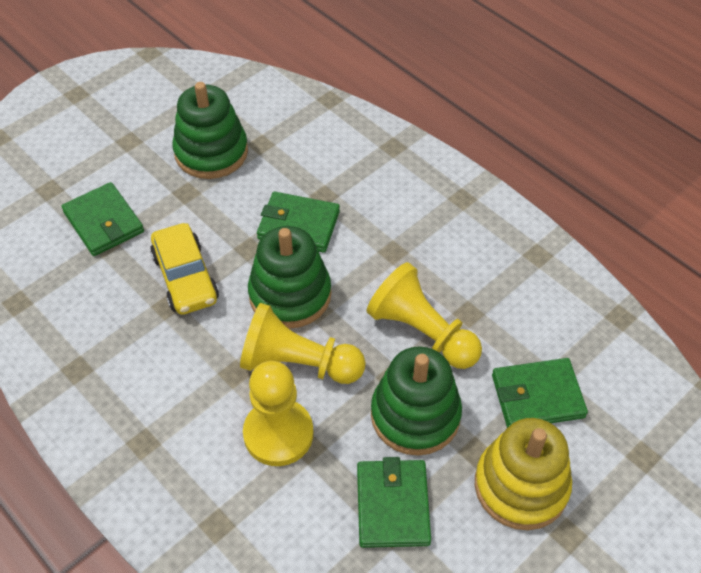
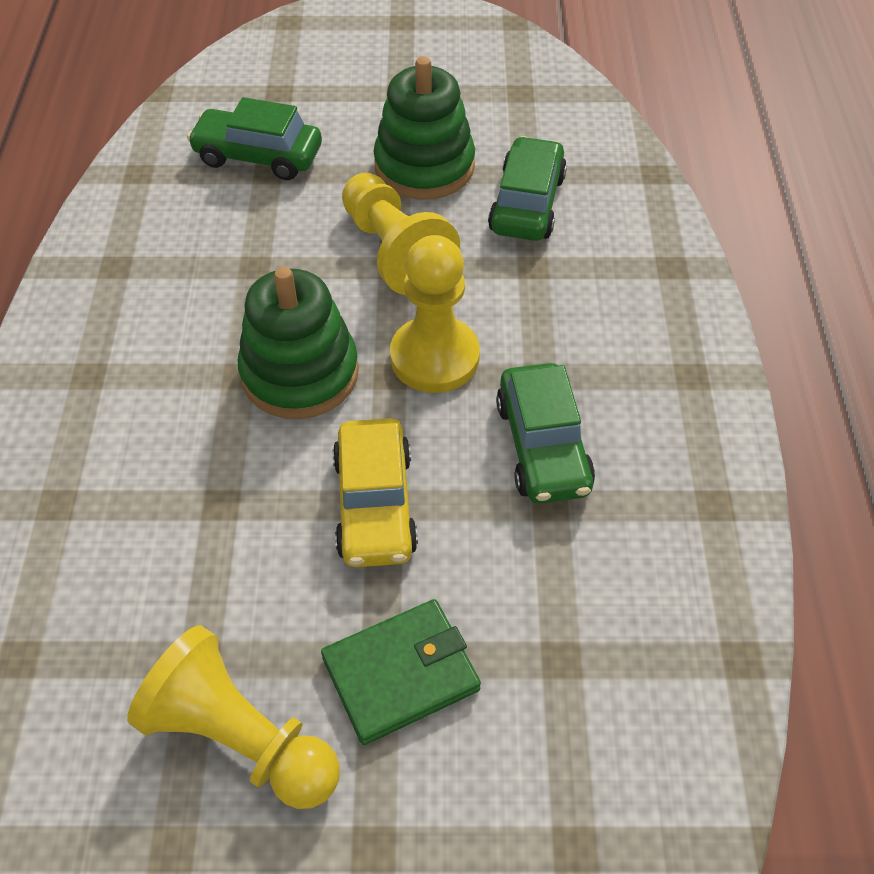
green car: none = 0 -> [187,97,322,180] [488,136,567,241] [496,363,595,504] = 3
green stacking toy: [172,82,248,179] [248,226,331,329] [371,346,462,456] = 3 -> [238,267,359,419] [373,56,475,200] = 2
green wallet: [61,182,144,256] [257,192,340,253] [357,457,431,548] [492,358,588,428] = 4 -> [321,599,481,745] = 1
yellow stacking toy: [475,418,572,530] = 1 -> none = 0

